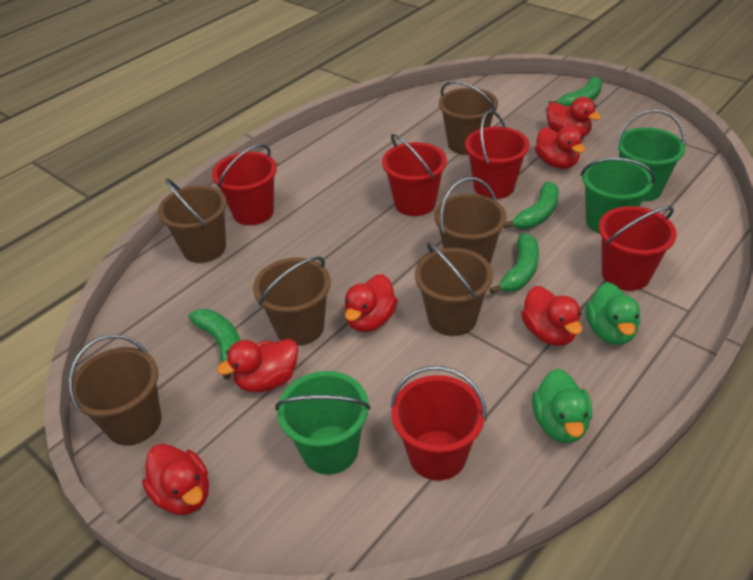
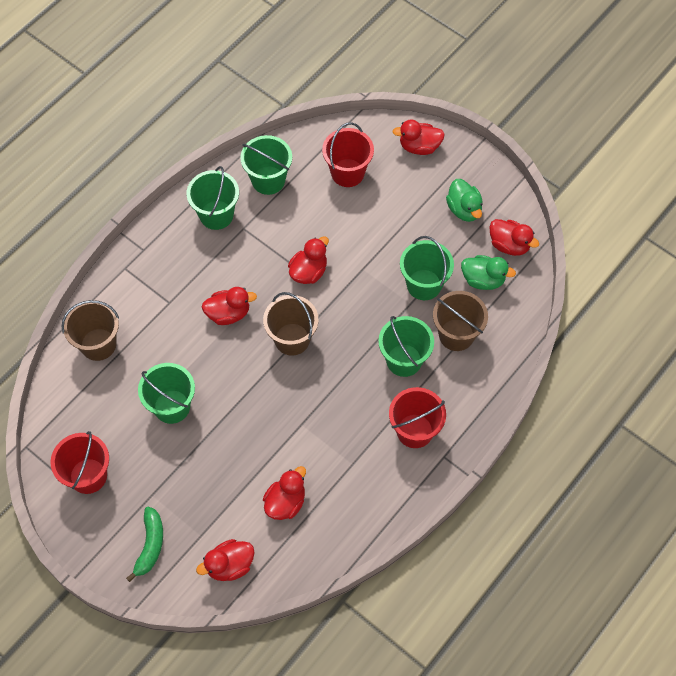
brown bucket: [69,335,161,446] [158,179,227,263] [253,256,331,346] [415,242,493,336] [434,177,507,264] [439,81,498,155] = 6 -> [61,300,119,361] [263,292,318,356] [433,291,488,351] = 3
green banana: [189,309,240,380] [489,233,539,294] [504,182,559,229] [549,77,603,107] = 4 -> [126,506,163,582] = 1
green bucket: [275,371,371,475] [581,158,655,234] [616,109,685,202] = 3 -> [138,363,195,424] [187,166,239,230] [240,135,292,195] [378,316,434,377] [400,236,454,300] = 5
red bucket: [212,144,277,225] [382,134,447,216] [391,366,487,481] [465,110,530,199] [599,206,677,291] = 5 -> [51,431,109,494] [322,122,374,187] [389,387,446,448] = 3

